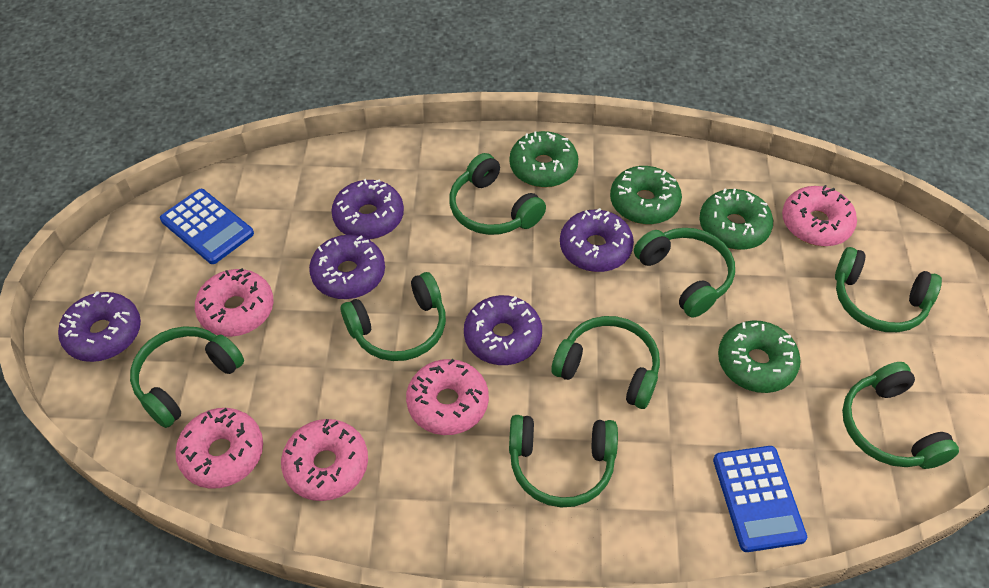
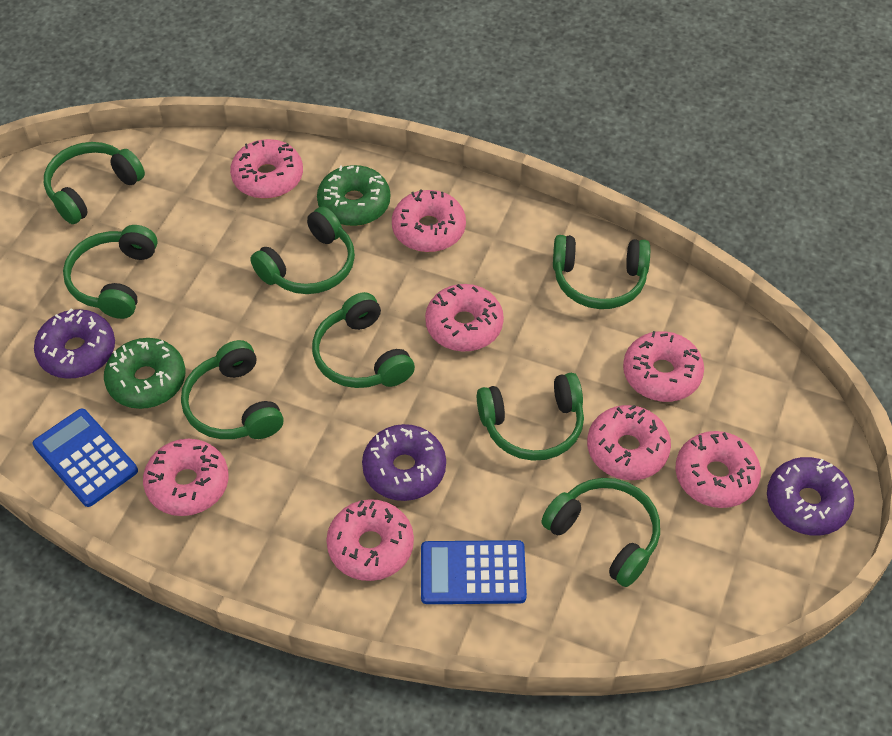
green donut: [510,131,578,188] [610,166,682,224] [699,188,773,250] [718,320,801,393] = 4 -> [104,338,185,409] [317,165,390,226] = 2
pink donut: [175,408,263,489] [195,268,274,337] [281,419,368,501] [406,359,489,435] [782,185,857,246] = 5 -> [143,439,229,516] [230,139,303,199] [326,499,414,581] [392,189,466,252] [425,284,504,352] [587,405,671,480] [623,331,704,402] [675,431,761,508] = 8
purple donut: [58,291,141,362] [309,235,385,299] [331,179,404,240] [464,295,542,365] [560,208,634,272] = 5 -> [34,308,115,379] [362,424,446,501] [767,457,854,536] = 3

